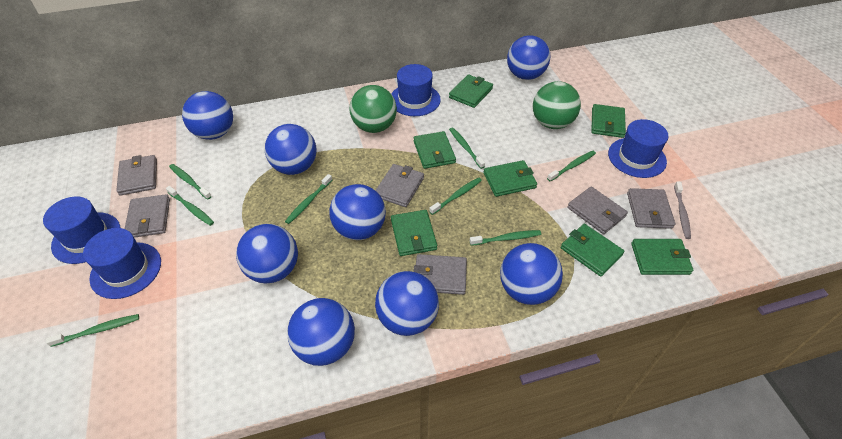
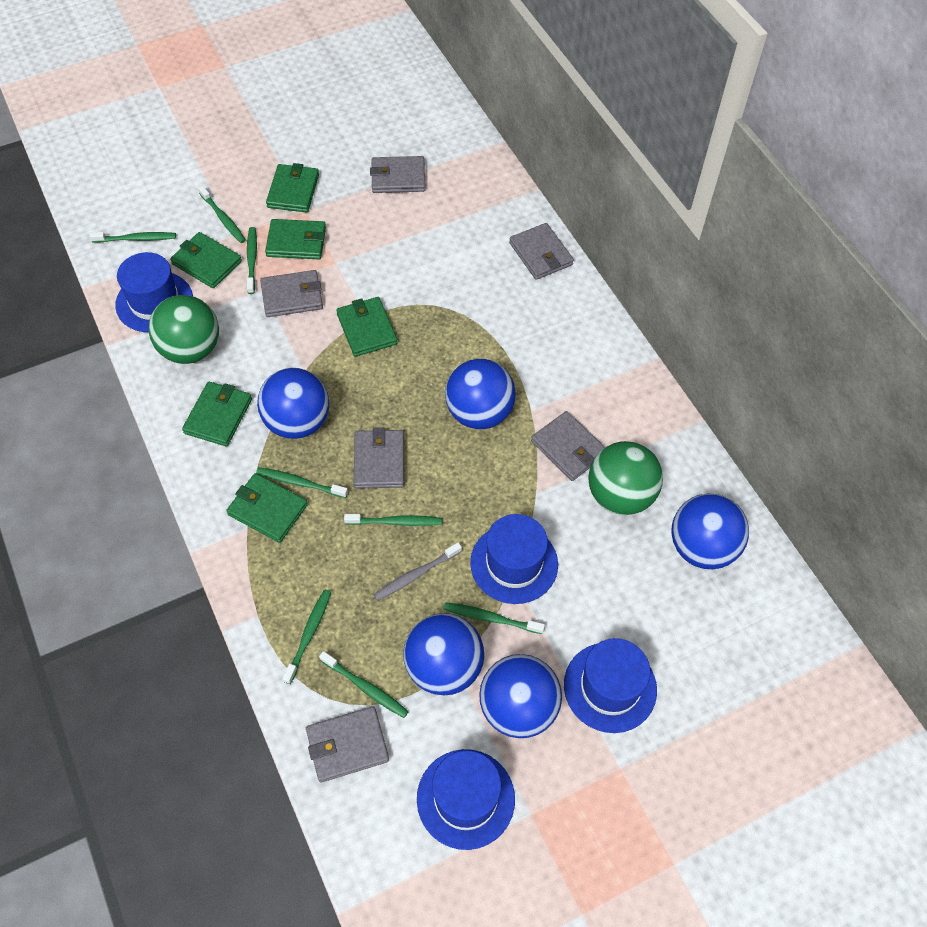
blue ball: [182,91,233,140] [236,224,298,283] [265,124,317,175] [287,298,355,366] [329,184,386,240] [375,271,439,336] [500,243,563,305] [507,35,550,80] = 8 -> [257,368,329,439] [403,613,484,695] [445,359,516,429] [479,654,562,738] [671,494,749,569] = 5
green wallet: [391,210,437,256] [414,131,456,169] [449,74,493,108] [483,160,537,197] [561,224,624,277] [591,104,626,138] [631,239,693,275] = 7 -> [170,232,242,288] [182,382,252,446] [226,473,308,543] [265,219,326,259] [266,163,319,213] [336,297,398,357] = 6

